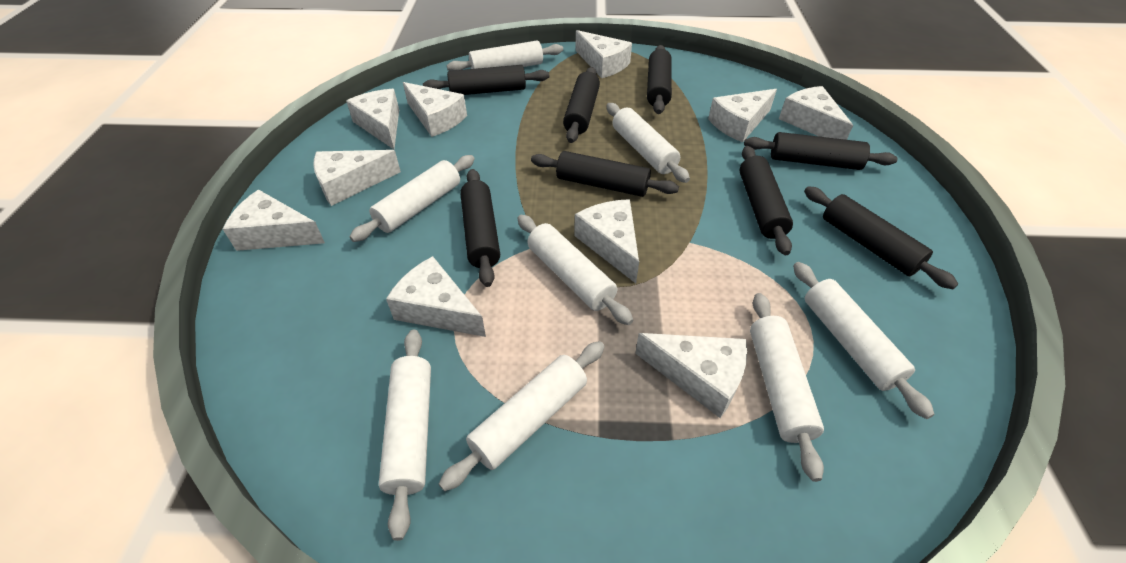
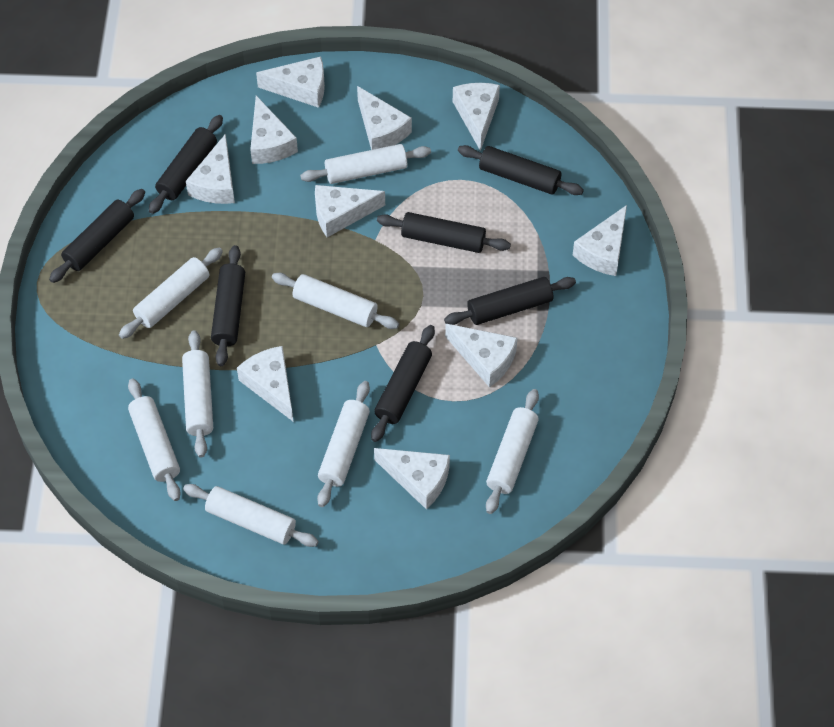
black rolling pin: [423,65,549,95] [460,169,500,287] [531,151,679,197] [563,67,600,143] [647,45,672,114] [739,146,793,255] [744,132,898,170] [804,186,958,289] = 8 -> [49,189,145,283] [149,115,223,214] [211,245,245,366] [371,325,435,442] [377,212,511,253] [444,277,576,325] [458,145,584,195] = 7

